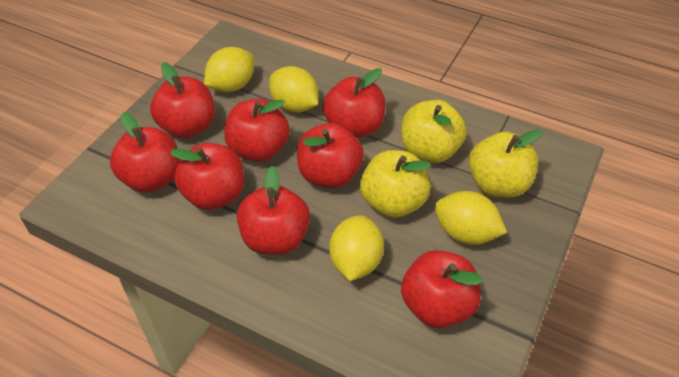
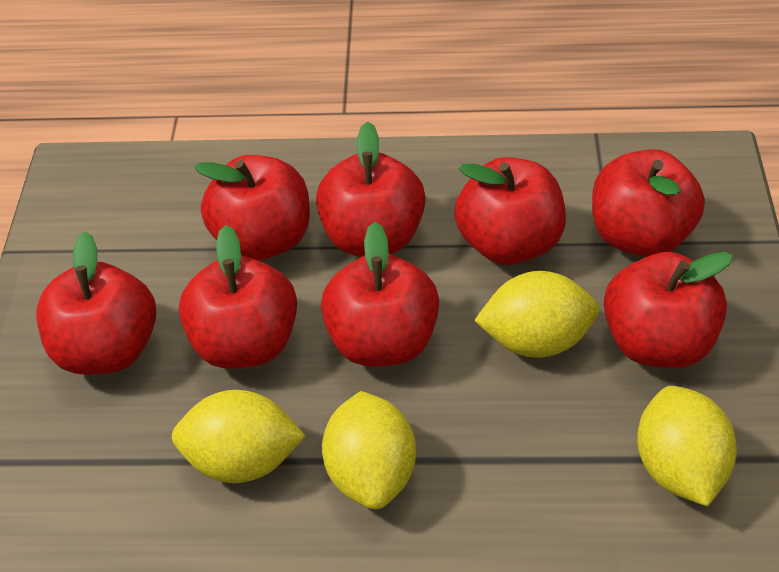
yellow apple: [360,150,431,218] [401,100,467,163] [469,130,543,198] = 3 -> none = 0

